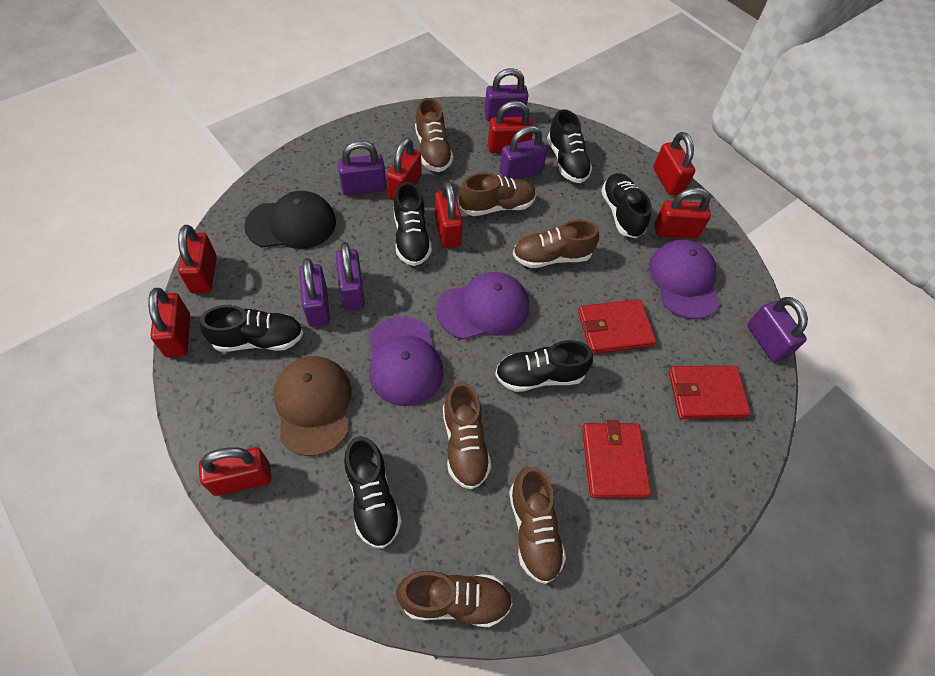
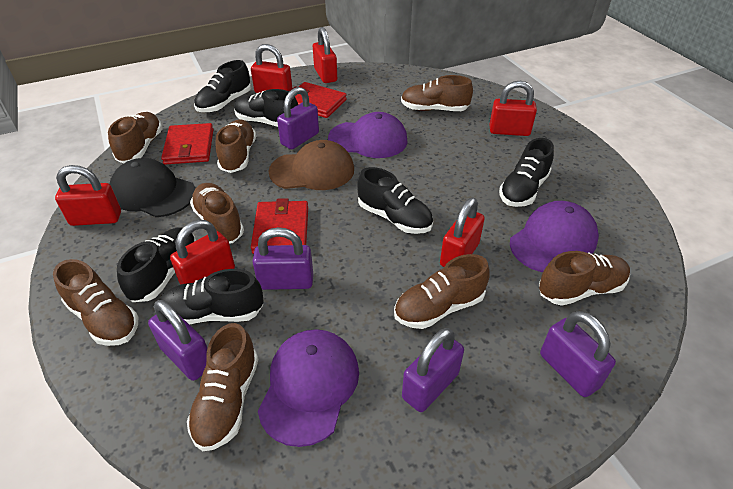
brown shoe: [396,571,513,627] [415,98,453,172] [443,382,491,489] [459,173,536,216] [509,467,566,584] [513,220,599,268] = 6 -> [53,259,138,346] [108,112,162,163] [187,323,258,451] [190,183,244,243] [215,119,256,173] [394,254,490,329] [401,75,473,111] [539,251,630,306] = 8
purple padlock: [299,258,330,327] [336,242,365,310] [337,141,386,196] [484,68,529,121] [499,126,547,179] [747,297,808,362] = 6 -> [148,300,207,381] [252,227,313,290] [277,87,319,149] [402,328,464,412] [540,311,616,397] = 5
red padlock: [148,288,190,358] [178,225,217,294] [199,447,272,496] [386,137,422,200] [434,181,463,248] [488,101,533,153] [653,132,695,196] [654,188,711,238] = 8 -> [55,165,121,226] [170,220,235,285] [251,44,292,93] [313,27,337,83] [440,198,485,267] [489,81,537,136] = 6

